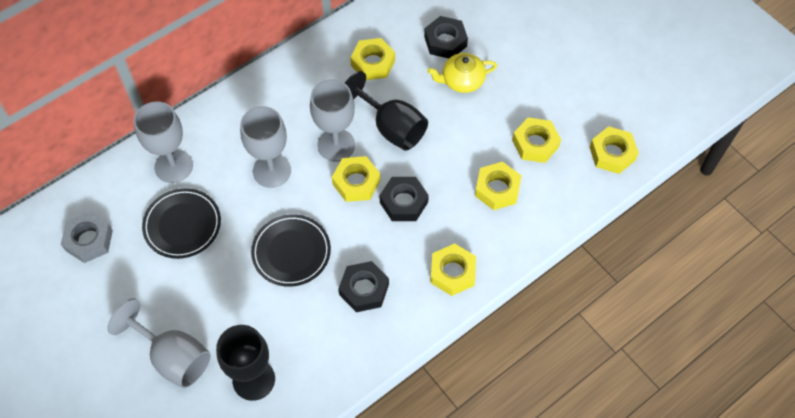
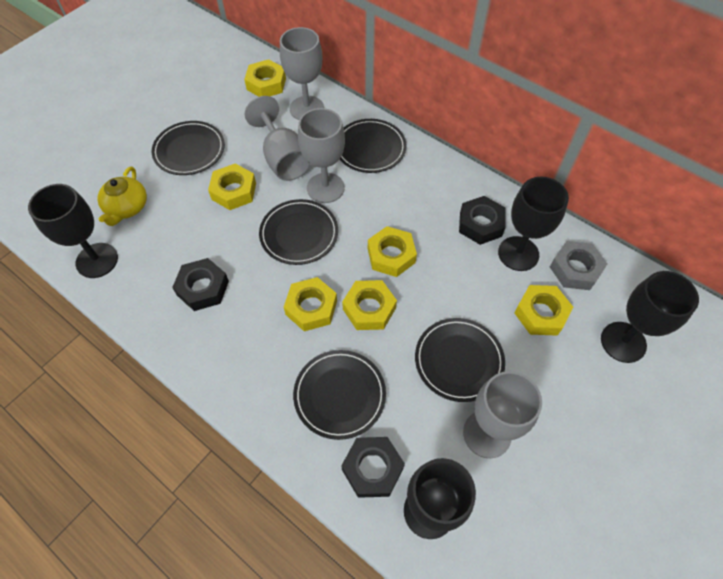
black goblet: [216,325,275,401] [345,71,428,151] = 2 -> [28,184,118,278] [404,458,476,539] [498,177,569,271] [601,271,699,363] = 4
black plate: [142,188,221,259] [251,214,331,287] = 2 -> [152,121,225,175] [259,199,338,265] [293,350,386,440] [340,119,407,173] [415,318,505,402] = 5

